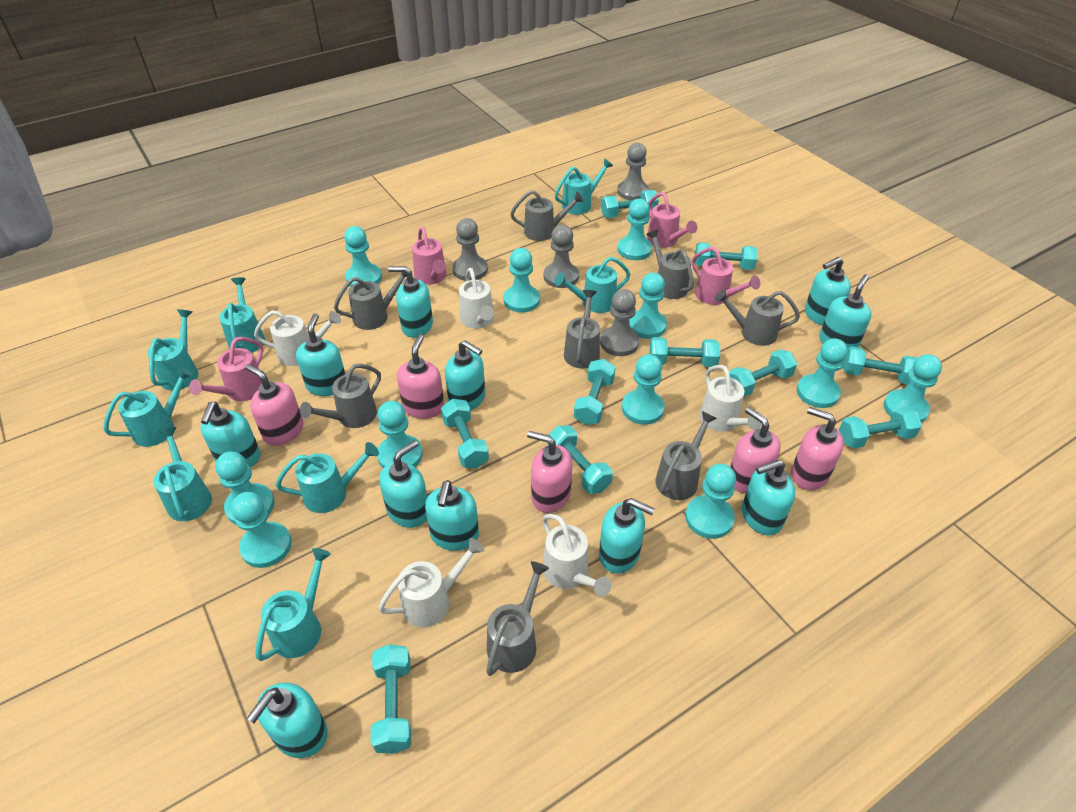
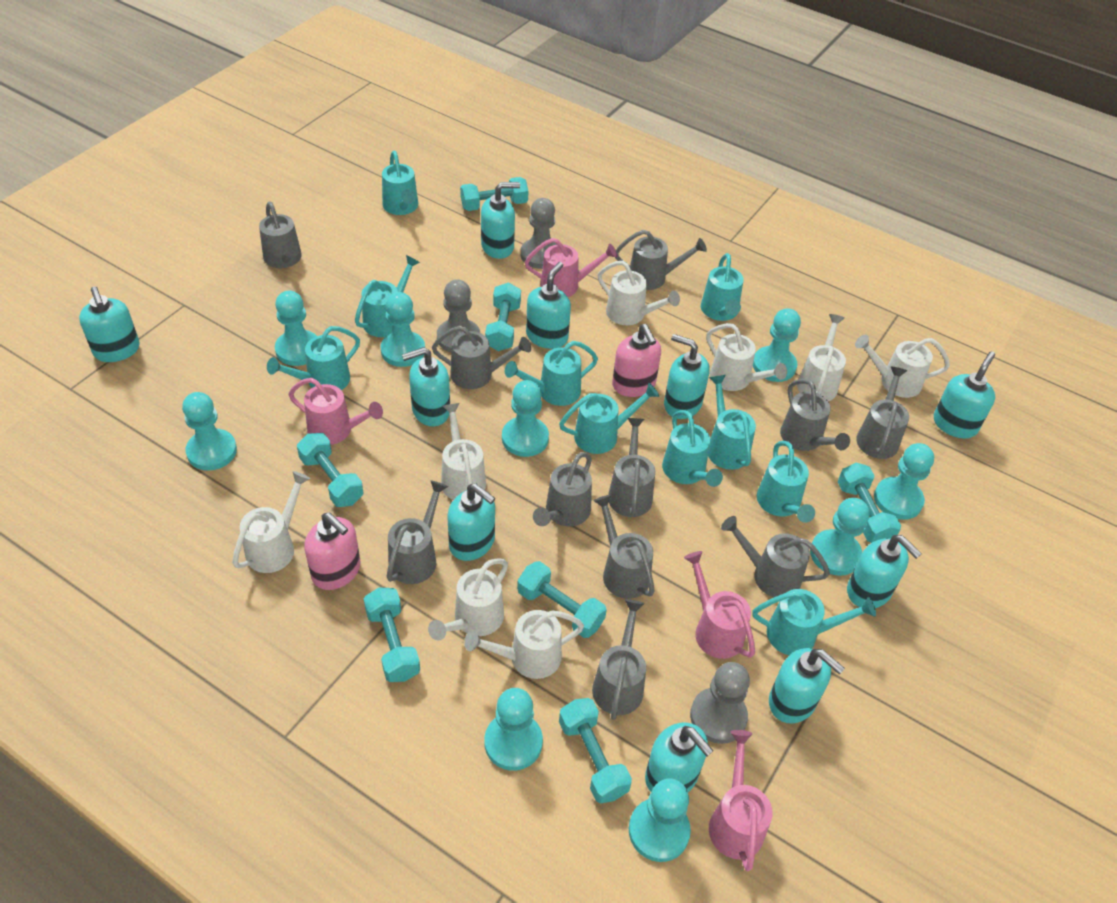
grey pawn: [452,218,488,281] [544,225,579,288] [600,289,639,356] [617,143,649,200] = 4 -> [437,279,480,353] [521,198,557,269] [690,662,750,744] = 3
grey watering can: [300,364,381,428] [334,272,407,330] [486,561,549,676] [510,190,584,241] [564,290,600,369] [646,229,694,299] [655,411,717,500] [715,289,800,346] = 8 -> [259,201,302,268] [386,480,448,584] [432,325,531,389] [533,452,592,526] [592,599,646,720] [593,495,655,599] [608,418,655,517] [615,230,707,290] [721,516,830,597] [780,379,850,451] [856,367,909,459] = 11
pink soap dispenser: [245,364,303,446] [397,334,444,419] [527,431,572,513] [730,407,781,493] [791,407,844,490] = 5 -> [304,513,361,590] [612,324,661,397] = 2
turquoise dumbbell: [370,644,411,754] [441,399,489,468] [548,425,613,494] [574,359,616,425] [601,190,659,218] [650,337,720,367] [695,242,758,270] [729,349,797,397] [839,407,922,449] [843,346,917,384] = 10 -> [297,433,363,507] [364,588,420,682] [460,177,528,211] [485,282,521,351] [517,561,607,638] [559,698,632,804] [838,463,901,543] = 7
turquoise pawn: [215,452,274,525] [231,492,292,568] [344,226,382,287] [377,401,423,468] [503,248,540,313] [618,199,652,260] [622,354,665,425] [629,273,667,339] [685,464,736,539] [797,338,848,408] [884,354,942,423] = 11 -> [182,392,237,471] [275,291,317,366] [380,292,425,367] [484,688,543,771] [502,380,549,457] [629,779,691,862] [753,308,801,382] [810,498,870,576] [874,443,934,520] = 9
turquoise soap dispenser: [200,402,261,467] [246,683,328,758] [296,313,345,396] [379,440,427,528] [388,266,433,338] [425,480,479,551] [445,340,485,411] [599,498,655,574] [742,460,795,536] [805,257,851,326] [819,274,871,348] = 11 -> [79,287,140,362] [402,347,450,426] [448,483,495,561] [481,182,520,259] [526,262,571,349] [645,723,713,792] [664,334,709,419] [769,648,845,723] [847,535,922,608] [934,351,995,438] = 10
turquoise watering can: [104,367,193,447] [148,309,198,391] [153,427,212,521] [219,277,265,353] [256,548,331,661] [276,442,379,513] [554,257,630,313] [555,158,613,215] = 8 -> [267,326,360,390] [355,255,420,337] [382,151,418,215] [505,341,598,406] [559,383,659,454] [662,410,723,487] [701,253,744,321] [708,375,756,470] [753,589,876,655] [757,441,815,523] = 10
white watering can: [254,310,341,366] [378,538,484,627] [459,268,494,329] [542,514,612,597] [699,365,762,432] = 5 -> [232,471,310,573] [428,558,508,641] [441,403,486,500] [464,610,584,679] [598,261,680,325] [706,323,787,391] [797,314,846,401] [855,335,950,398] = 8

